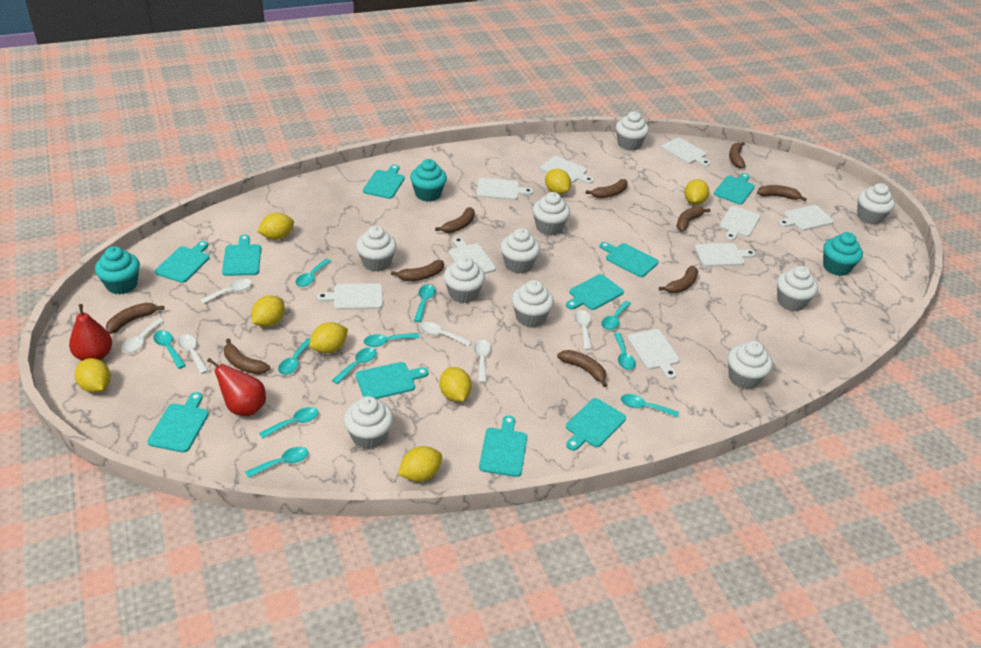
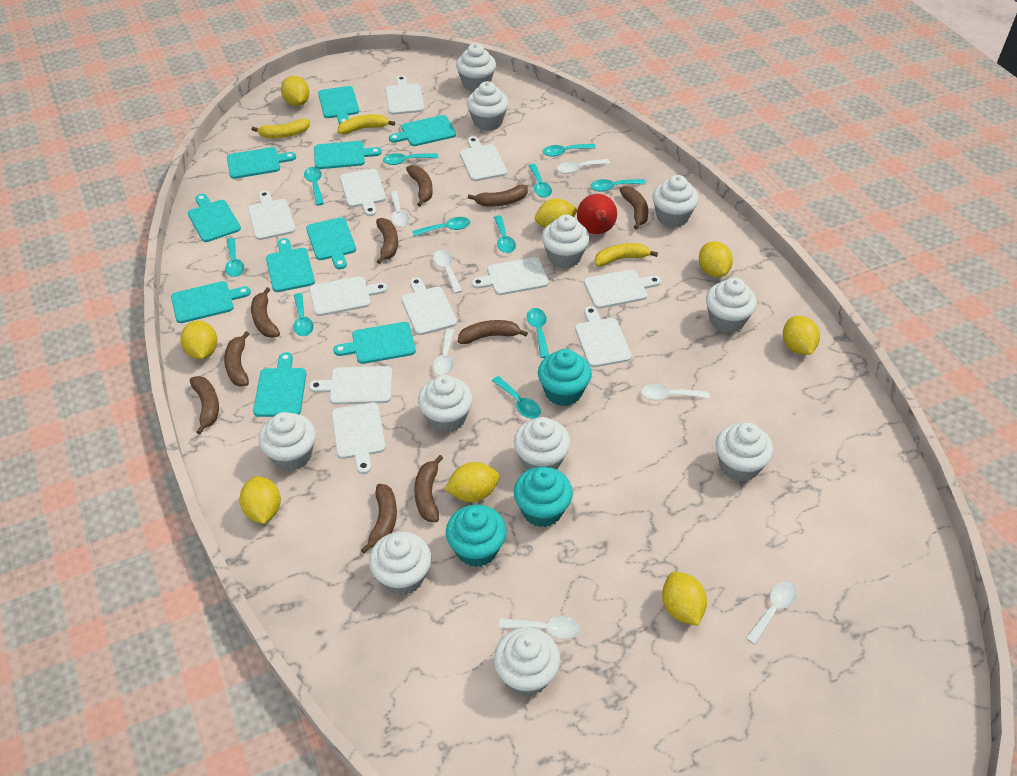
red pear: [69,304,112,361] [207,358,266,416] = 2 -> [577,194,617,234] = 1
white cupcake: [344,396,393,449] [356,226,397,272] [444,257,485,303] [501,228,540,273] [512,280,554,327] [533,192,570,235] [616,111,649,151] [728,341,772,389] [777,266,818,311] [857,183,895,225] = 10 -> [259,412,316,471] [369,532,431,596] [418,375,473,433] [456,43,496,92] [467,81,509,131] [494,628,560,696] [514,417,571,471] [542,215,589,269] [652,175,699,228] [706,277,757,333] [716,422,773,482] = 11
white cutting board: [317,283,383,310] [449,237,496,274] [477,178,533,200] [540,156,594,184] [627,329,680,379] [661,138,710,167] [694,243,756,267] [719,206,760,241] [778,205,834,231] = 9 -> [248,191,296,240] [309,276,388,316] [309,366,392,405] [332,403,385,474] [340,169,386,216] [385,75,424,115] [401,277,457,335] [460,137,507,181] [471,257,549,295] [575,306,632,367] [584,269,661,309] = 11
white spoon: [122,318,165,353] [177,334,208,374] [200,279,252,304] [419,322,471,346] [473,340,491,383] [574,310,592,350] = 6 -> [390,191,409,227] [433,250,462,294] [433,329,454,376] [499,616,581,639] [557,159,610,174] [641,384,709,400] [746,582,797,645] = 7
yellow banana: none = 0 -> [252,119,310,138] [338,114,395,134] [595,243,658,267] = 3

